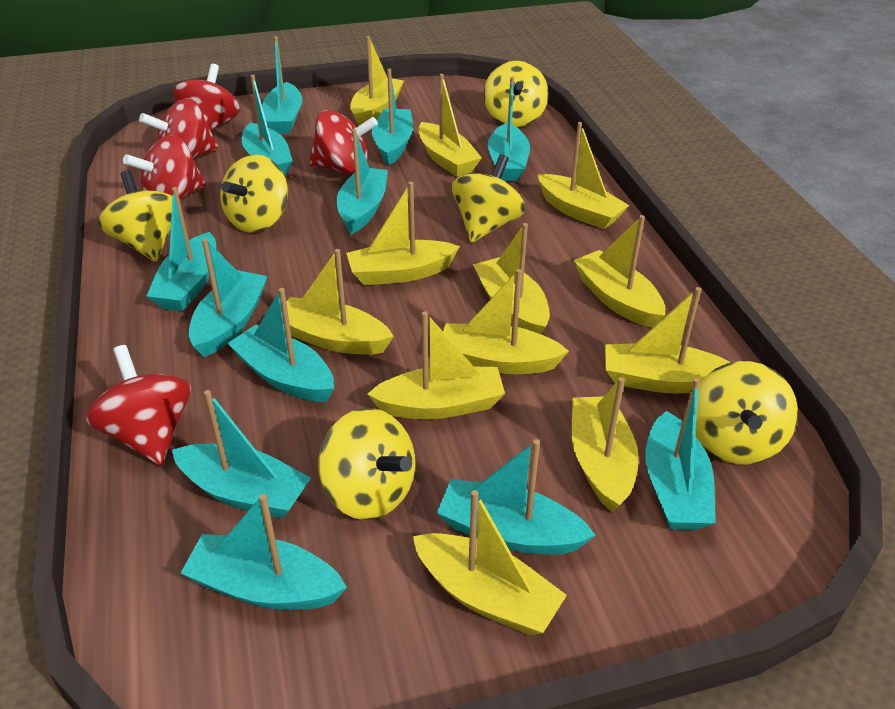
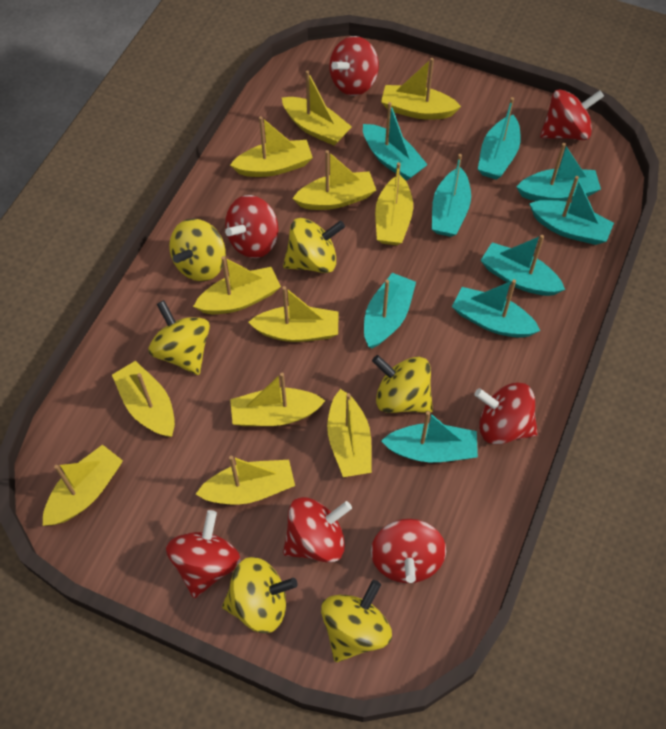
red spinning top: [86,345,191,466] [123,135,206,200] [139,98,219,158] [173,64,240,131] [309,110,378,175] = 5 -> [166,510,241,598] [225,195,278,258] [283,497,352,563] [329,36,379,96] [371,519,446,583] [474,382,538,445] [540,89,604,140] = 7
turquoise boat: [147,187,216,311] [172,390,311,519] [181,494,347,610] [189,238,268,357] [227,288,334,402] [242,75,293,176] [263,36,302,134] [337,129,388,234] [372,69,413,165] [437,439,596,554] [488,77,530,181] [645,378,716,530] = 12 -> [363,102,428,180] [364,273,416,349] [381,411,478,462] [432,154,471,237] [452,279,540,338] [478,97,521,180] [480,235,565,296] [517,143,601,201] [529,176,614,245] = 9

